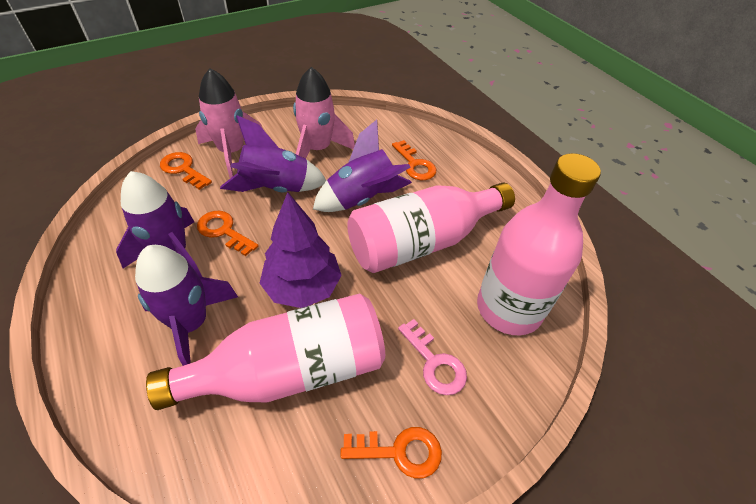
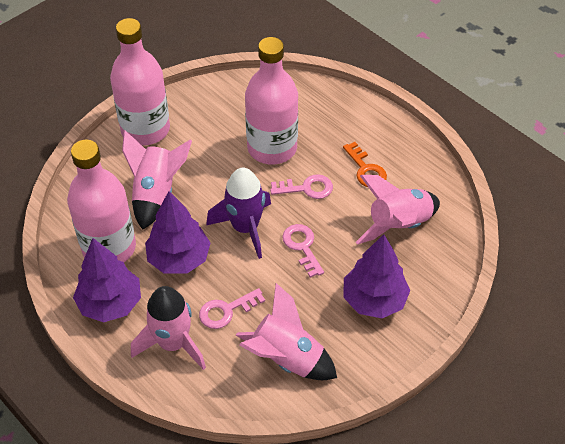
orange key: [160,152,212,190] [197,211,259,256] [340,427,442,479] [392,140,436,180] = 4 -> [343,142,387,187] = 1
pink key: [398,319,467,395] = 1 -> [199,288,265,329] [270,174,333,199] [282,224,324,278] = 3
pink rocket: [195,68,263,178] [293,67,355,159] = 2 -> [122,130,192,230] [131,286,206,370] [236,283,337,380] [356,175,440,245] = 4
purple rocket: [116,171,202,277] [135,245,238,366] [220,115,326,192] [313,120,412,212] = 4 -> [206,168,271,259] = 1
purple tree: [260,192,342,308] = 1 -> [73,238,141,322] [145,191,210,274] [343,234,410,318] = 3

